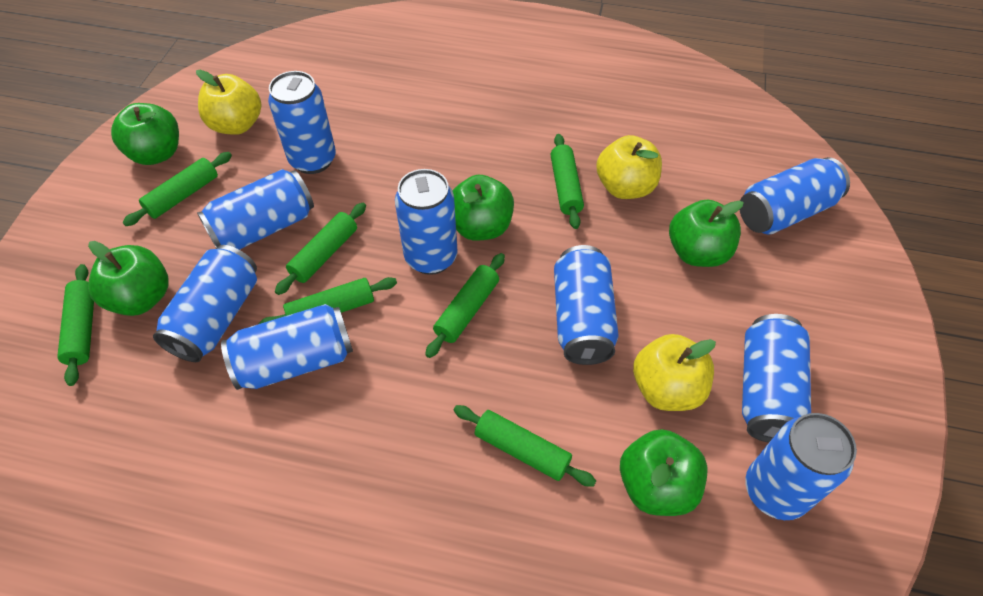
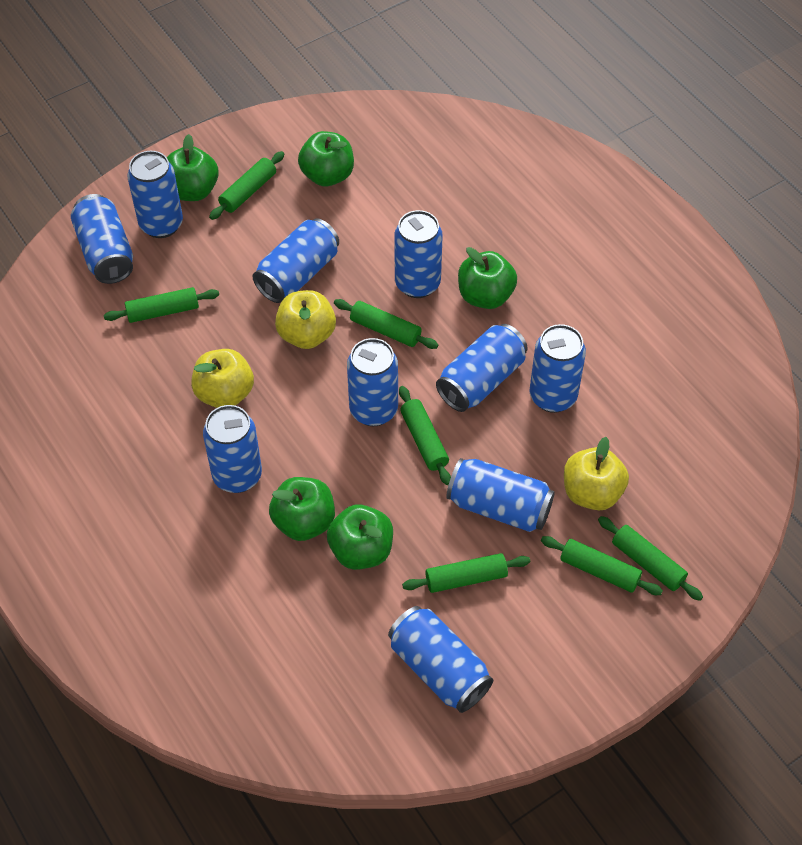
blue can: [153,245,257,362] [197,169,314,250] [221,304,353,390] [268,71,336,174] [395,169,458,275] [554,245,619,365] [740,157,850,235] [742,314,811,443] [745,413,857,520] = 9 -> [71,194,133,284] [128,151,183,238] [203,405,262,493] [252,218,339,303] [347,338,398,426] [388,606,493,713] [394,210,443,298] [436,324,528,412] [446,458,555,532] [530,324,586,413] = 10

